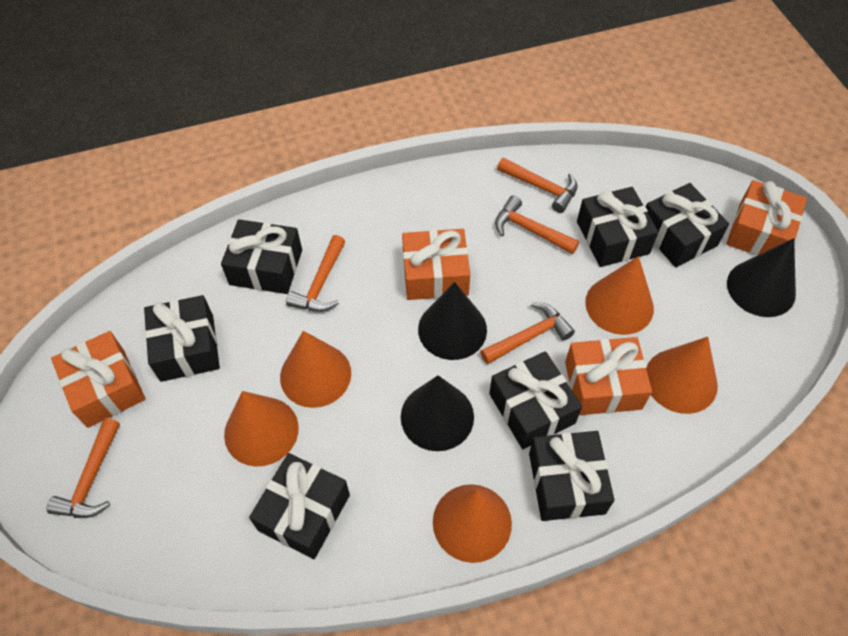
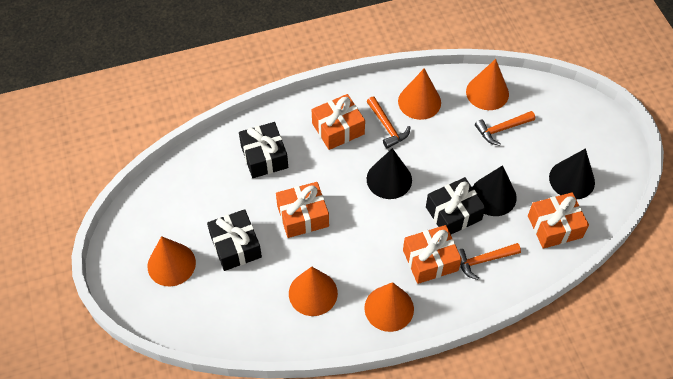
black gift: [144,295,220,382] [221,219,302,294] [249,453,350,559] [489,351,582,449] [529,431,614,521] [577,187,659,267] [646,183,729,267] = 7 -> [207,209,262,271] [239,122,288,178] [426,177,486,234] = 3
orange hammer: [46,418,120,518] [286,235,346,312] [480,302,575,364] [495,195,579,254] [497,158,578,213] = 5 -> [367,97,410,149] [458,243,521,280] [475,111,535,146] = 3

